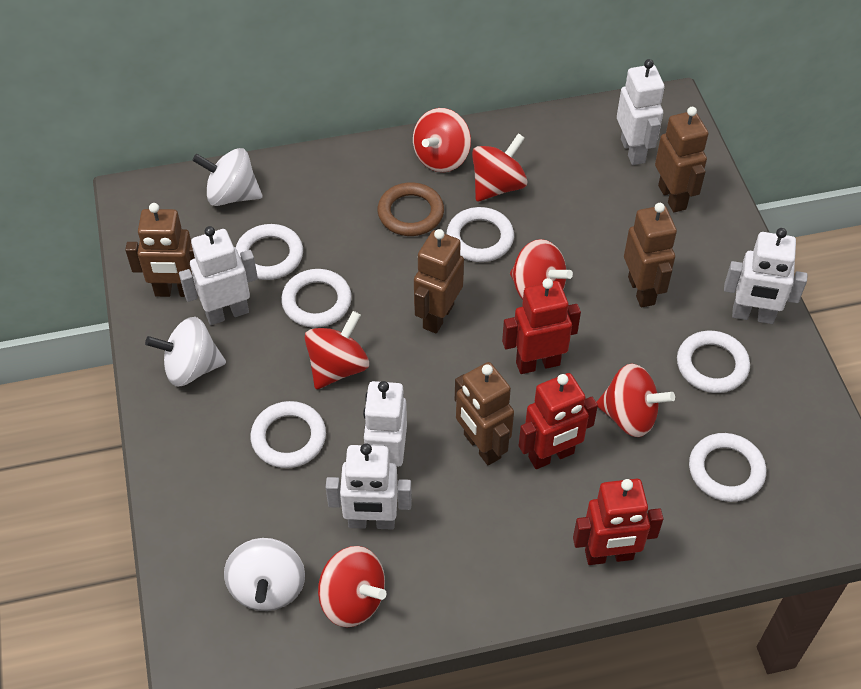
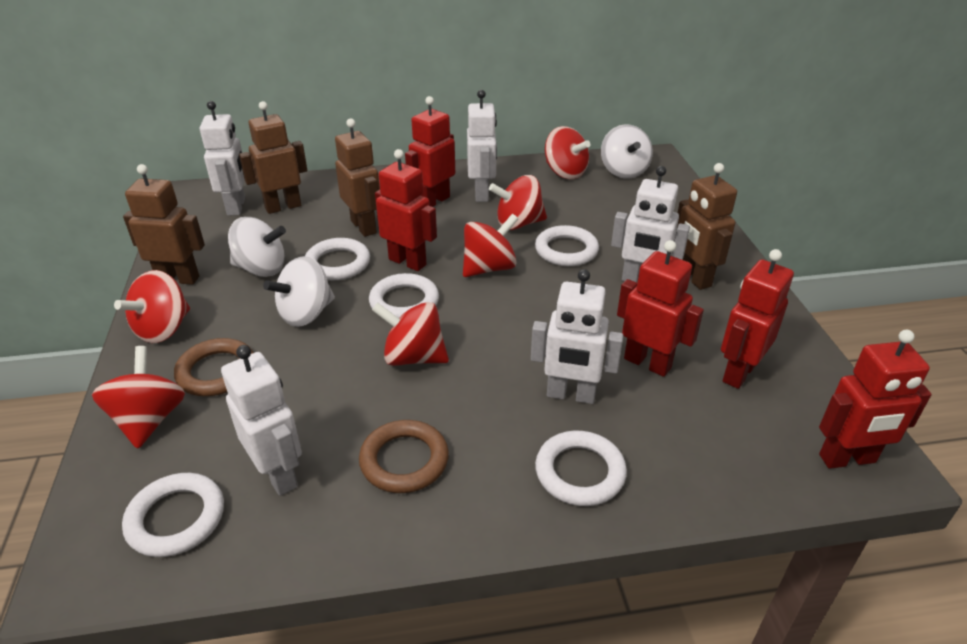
brown ring: [377,182,444,236] = 1 -> [174,338,254,396] [359,420,449,493] = 2
brown robot: [125,203,195,297] [414,229,464,333] [455,362,514,465] [624,203,677,307] [655,107,708,212] = 5 -> [123,164,205,285] [239,101,307,214] [335,118,380,237] [676,163,737,290] = 4
red robot: [502,278,581,374] [519,373,598,469] [573,479,663,565] = 3 -> [375,149,437,271] [405,96,455,207] [617,240,704,377] [721,249,794,389] [819,330,932,469] = 5
white ring: [236,224,303,280] [250,401,326,468] [281,269,352,328] [447,207,514,262] [677,331,750,393] [689,433,766,502] = 6 -> [122,473,224,557] [305,238,370,280] [369,273,439,318] [535,225,599,266] [535,431,627,506] = 5

